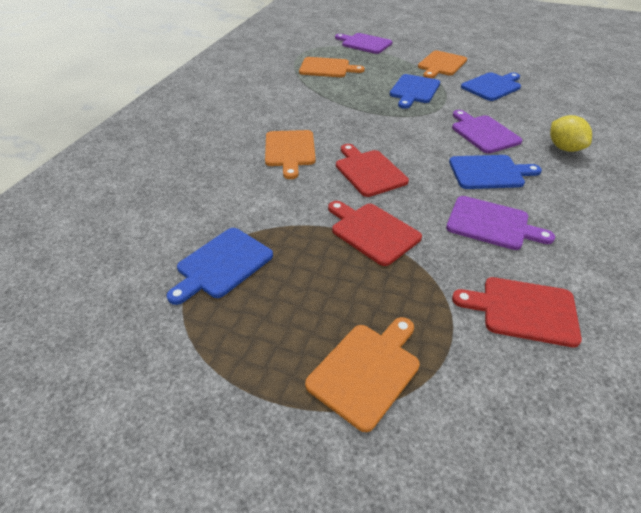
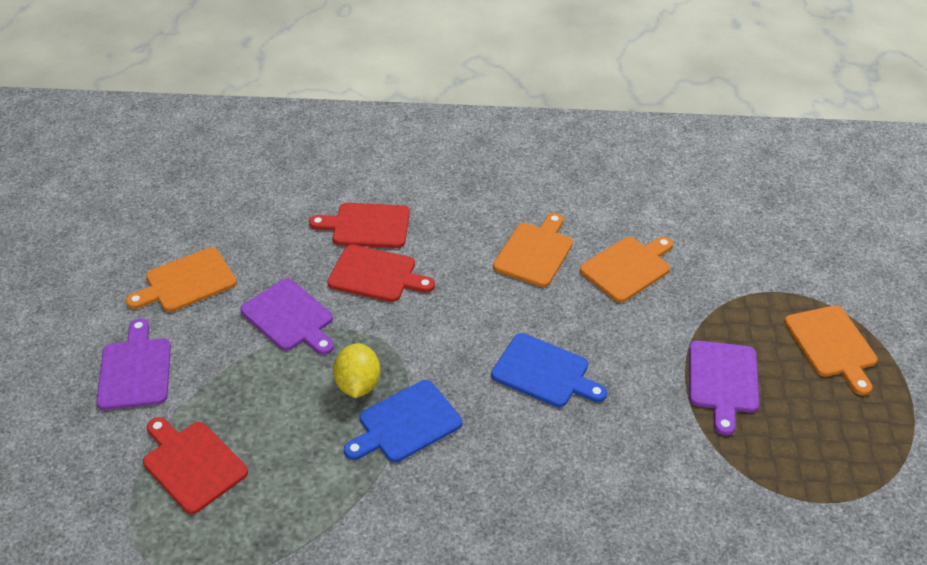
blue cutting board: [167,228,273,305] [390,74,440,109] [449,155,542,189] [461,72,521,101] = 4 -> [344,380,462,462] [491,333,607,407] = 2

